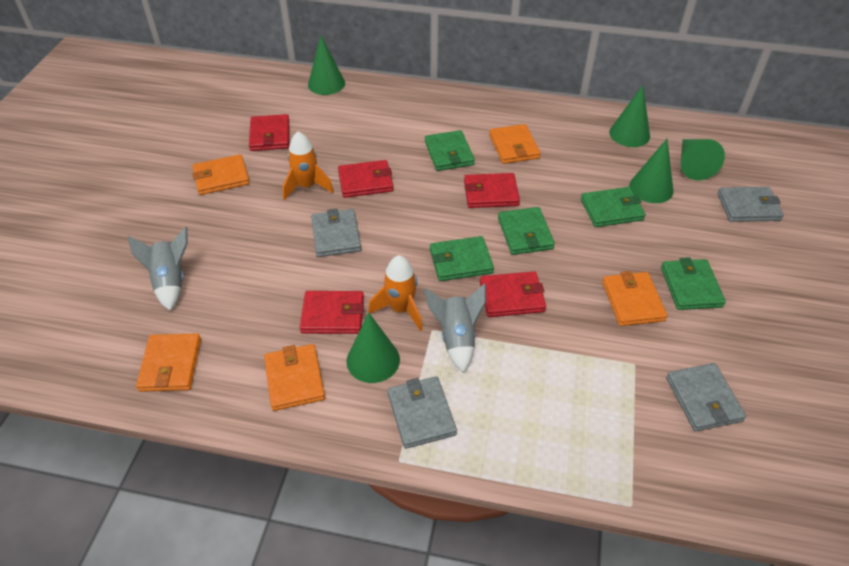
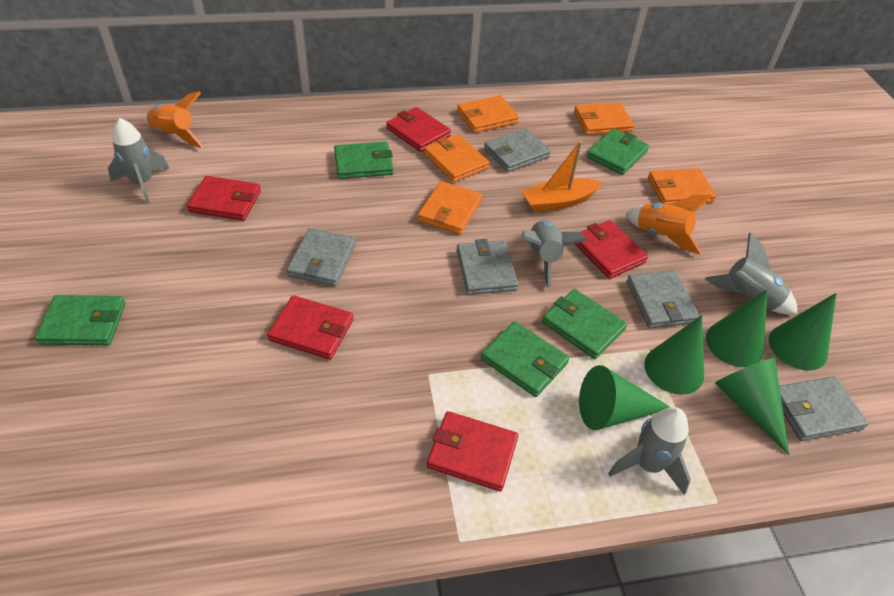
grey rocket: [128,227,188,311] [424,283,486,373] = 2 -> [108,118,170,204] [522,220,588,288] [608,407,691,495] [705,232,797,314] = 4
grey wallet: [311,208,361,257] [387,376,457,449] [666,363,746,431] [717,187,784,222] = 4 -> [286,228,356,286] [457,239,518,295] [484,129,551,172] [627,270,700,329] [779,376,869,441] = 5
orange boat: none = 0 -> [521,141,603,212] = 1

